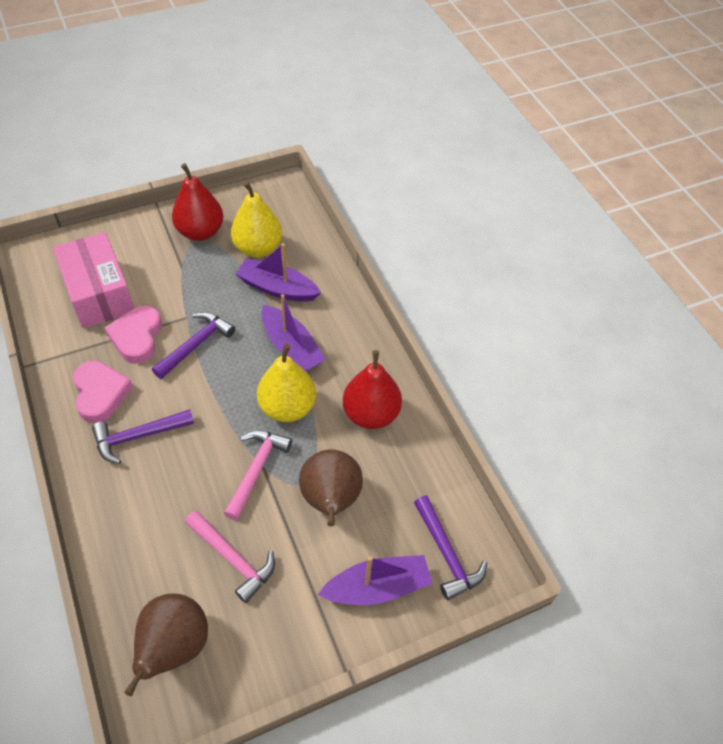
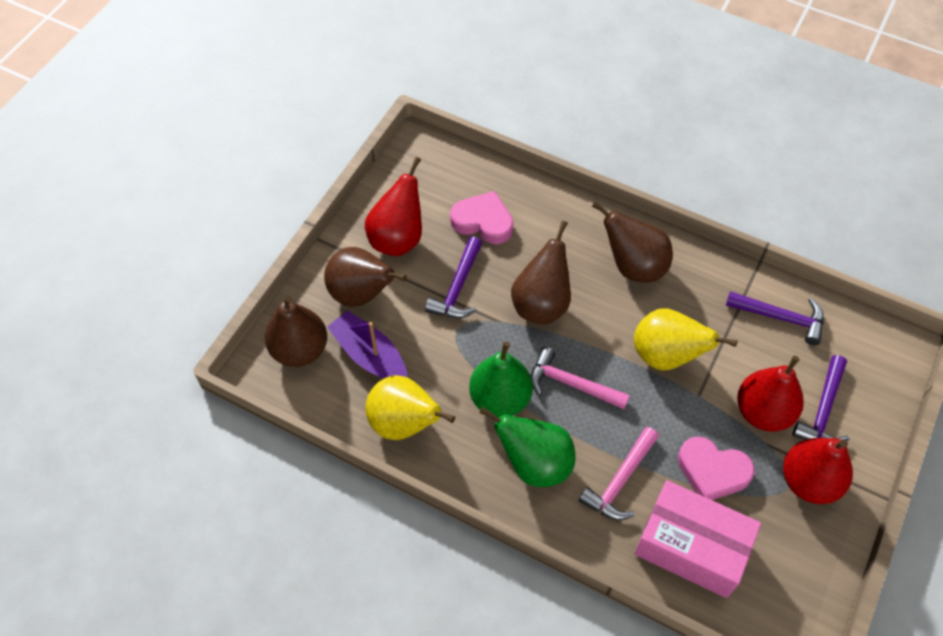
brown pear: [124,594,208,696] [299,450,363,527] = 2 -> [265,296,327,367] [324,247,407,307] [511,221,571,325] [592,201,673,283] = 4
green pear: none = 0 -> [469,341,533,418] [479,407,576,487] = 2
purple boat: [236,243,321,302] [261,294,326,372] [318,555,433,605] = 3 -> [327,310,407,379] = 1
red pear: [172,163,223,241] [343,350,402,429] = 2 -> [365,157,422,256] [737,356,804,432] [783,438,853,504] = 3

